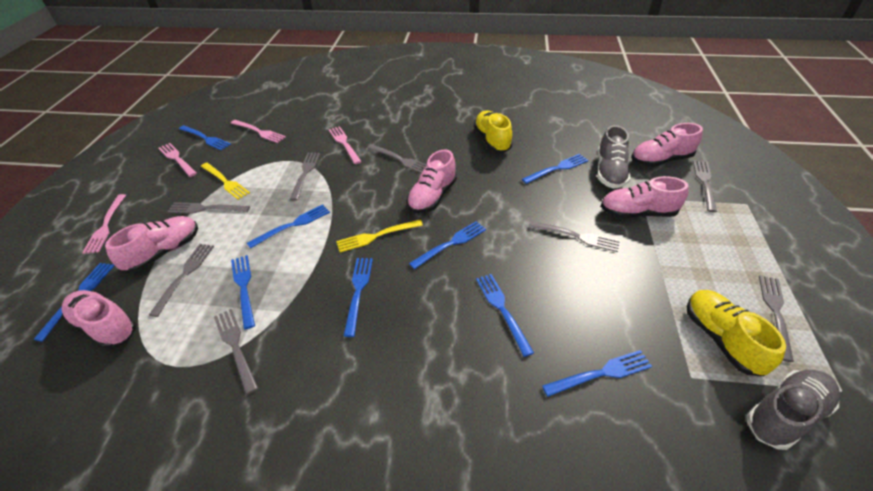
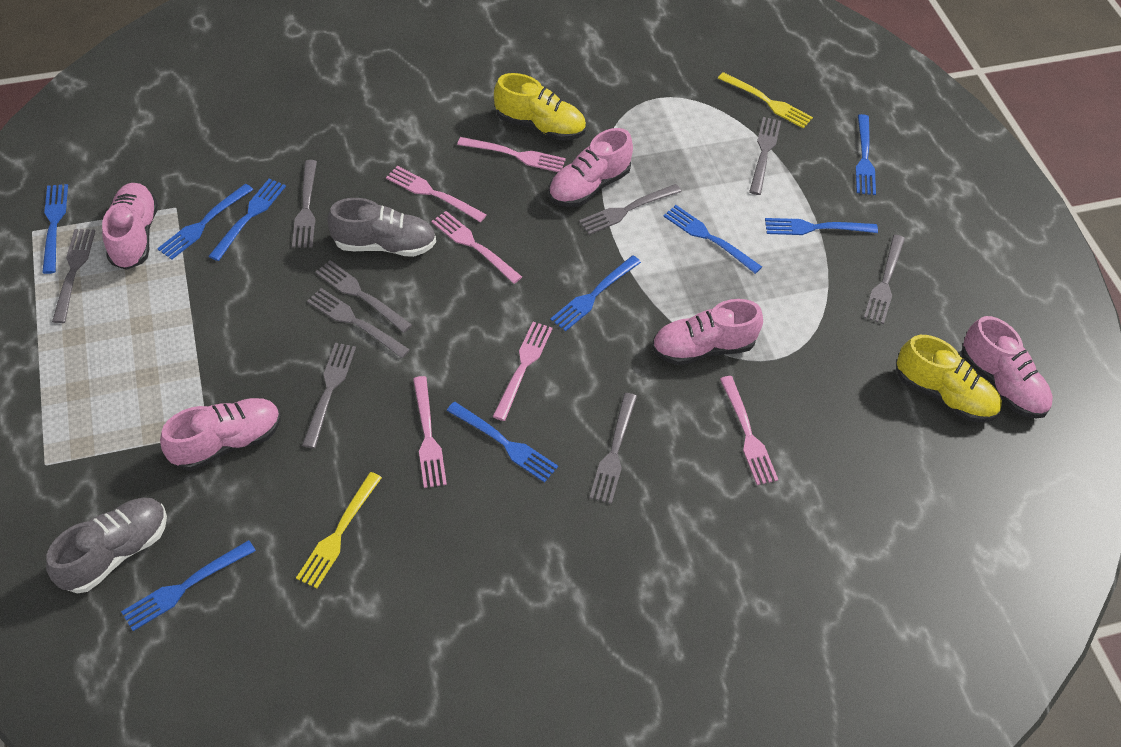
grey fork: [149,244,214,317] [168,202,250,214] [214,309,258,395] [290,153,320,201] [368,145,427,173] [529,221,620,252] [693,160,717,212] [759,275,794,362] = 8 -> [52,229,95,323] [292,160,317,248] [302,343,356,448] [307,288,410,358] [315,260,412,333] [579,184,682,235] [590,393,637,504] [749,117,781,195] [864,235,905,324] = 9
pink fork: [82,194,126,254] [158,143,197,177] [231,120,286,143] [329,126,362,164] = 4 -> [386,166,487,222] [413,376,447,488] [431,211,522,284] [457,137,566,172] [492,322,553,421] [720,376,778,485] = 6

